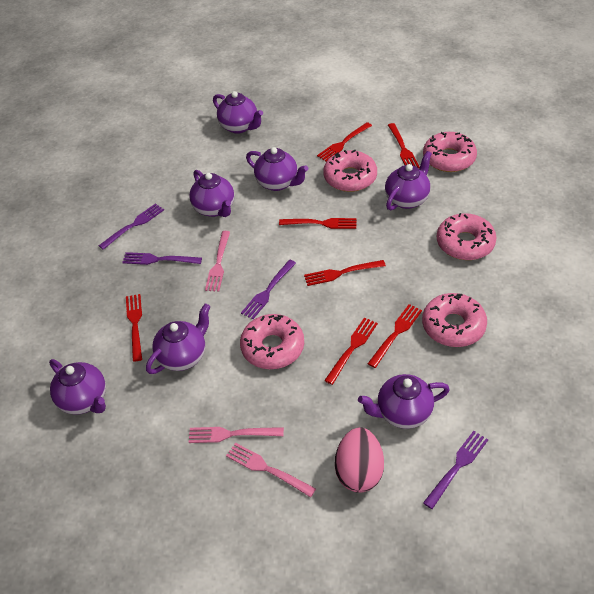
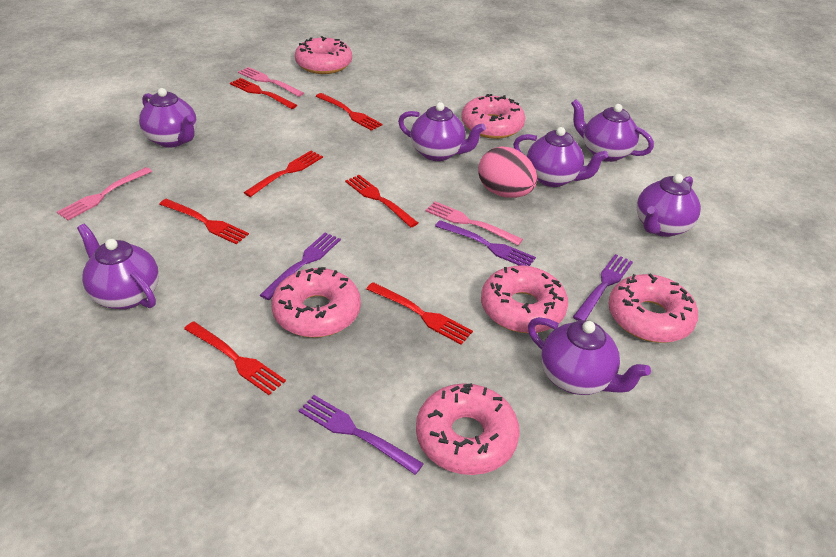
pink donut: [240,314,304,369] [323,150,377,192] [422,293,487,347] [423,132,477,172] [437,213,496,260] = 5 -> [271,267,361,338] [295,36,352,74] [416,383,520,475] [461,94,525,139] [481,265,568,333] [608,273,698,343] = 6

